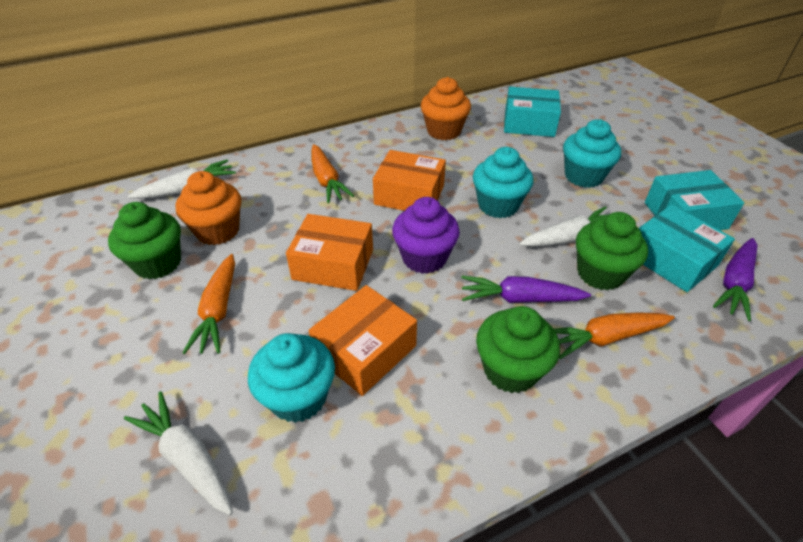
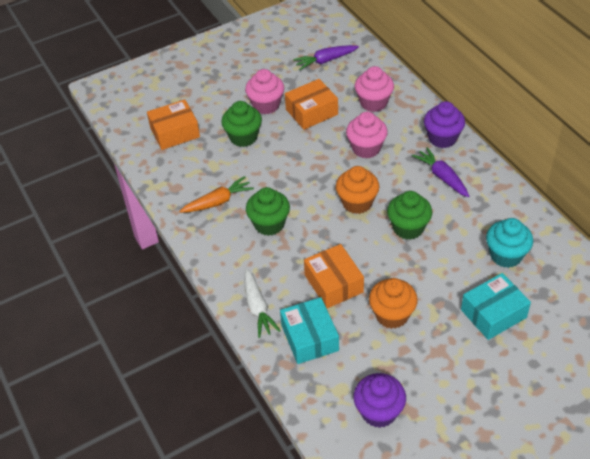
orange carrot: [182,254,235,354] [311,144,354,203] [554,312,675,359] = 3 -> [179,176,254,213] = 1
pink cupcake: none = 0 -> [245,69,284,114] [346,112,388,158] [355,66,394,112] = 3
purple cupcake: [392,197,460,274] = 1 -> [353,373,406,428] [424,101,465,148] = 2
turquoise box: [504,87,561,137] [639,205,735,292] [645,170,744,230] = 3 -> [280,297,339,364] [461,273,531,340] = 2
turquoise cupcake: [248,333,335,423] [473,147,534,218] [563,119,621,188] = 3 -> [486,218,533,268] = 1
white carrot: [124,391,233,515] [128,160,236,199] [519,206,609,247] = 3 -> [244,268,281,338] = 1

